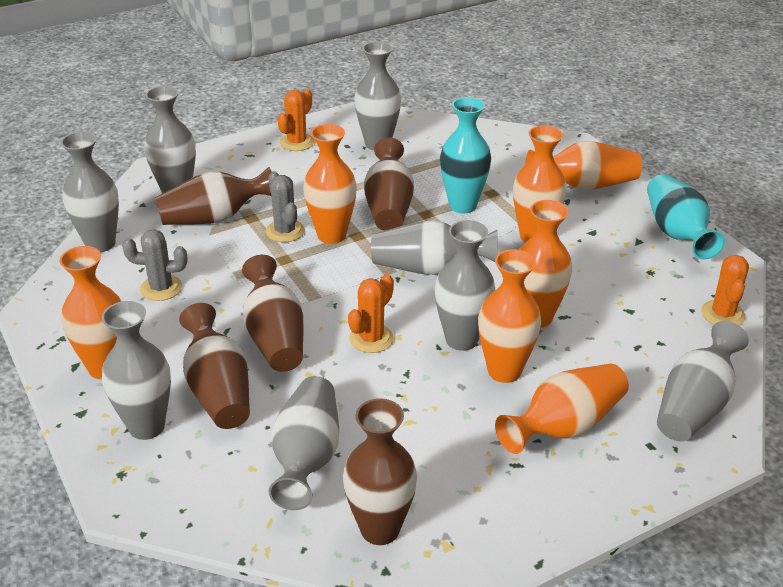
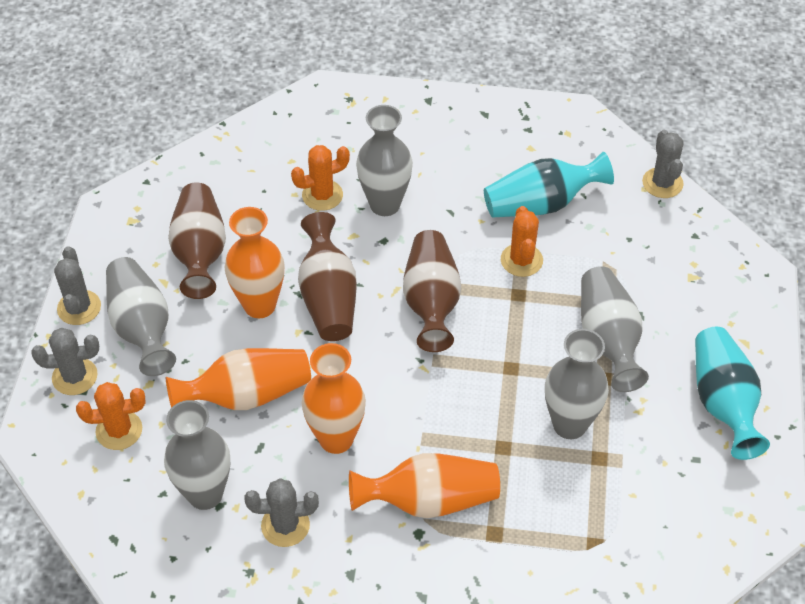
brown vase: [155,167,272,225] [179,303,250,429] [242,255,304,372] [343,398,417,545] [364,138,414,231] = 5 -> [168,182,226,299] [298,212,357,341] [403,230,461,352] = 3
grey cactus: [122,229,187,301] [266,171,305,242] = 2 -> [31,328,99,395] [54,246,101,325] [244,478,319,547] [642,130,684,198] = 4
grey vase: [61,132,119,252] [102,301,171,440] [144,86,196,193] [269,376,339,510] [354,41,401,150] [371,220,498,275] [435,220,495,351] [657,321,749,442] = 8 -> [106,257,176,376] [164,400,230,510] [356,105,413,216] [545,329,609,439] [581,266,649,392] = 5
orange vase: [59,246,122,379] [303,124,357,244] [478,249,541,383] [495,364,629,454] [513,125,567,242] [519,200,572,328] [525,141,642,190] = 7 -> [166,348,311,410] [225,207,284,318] [302,343,366,454] [349,453,500,518] = 4

